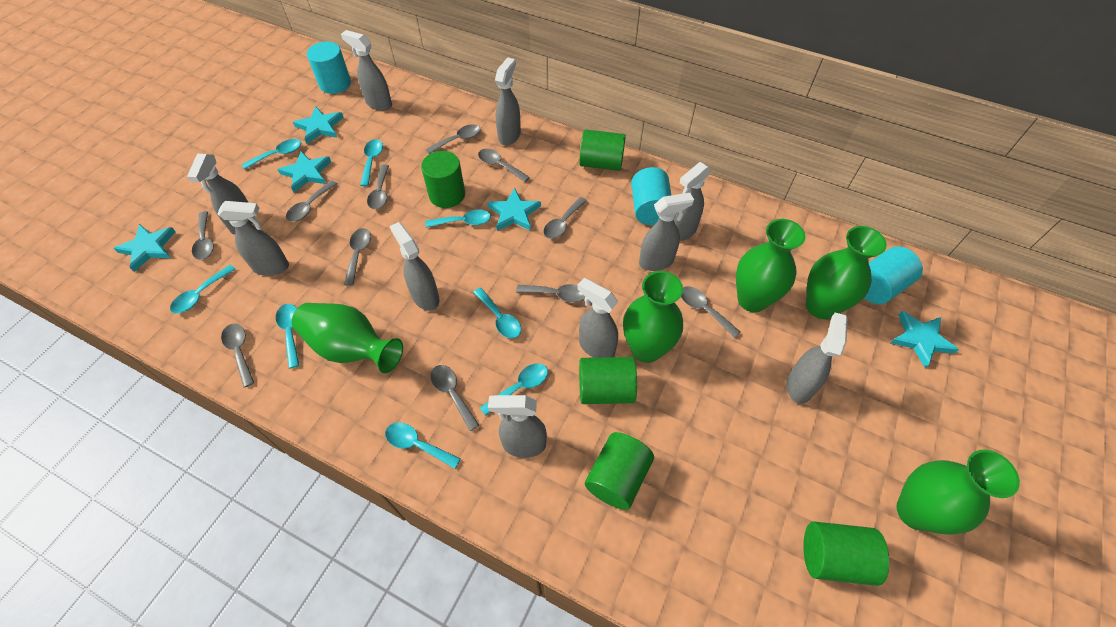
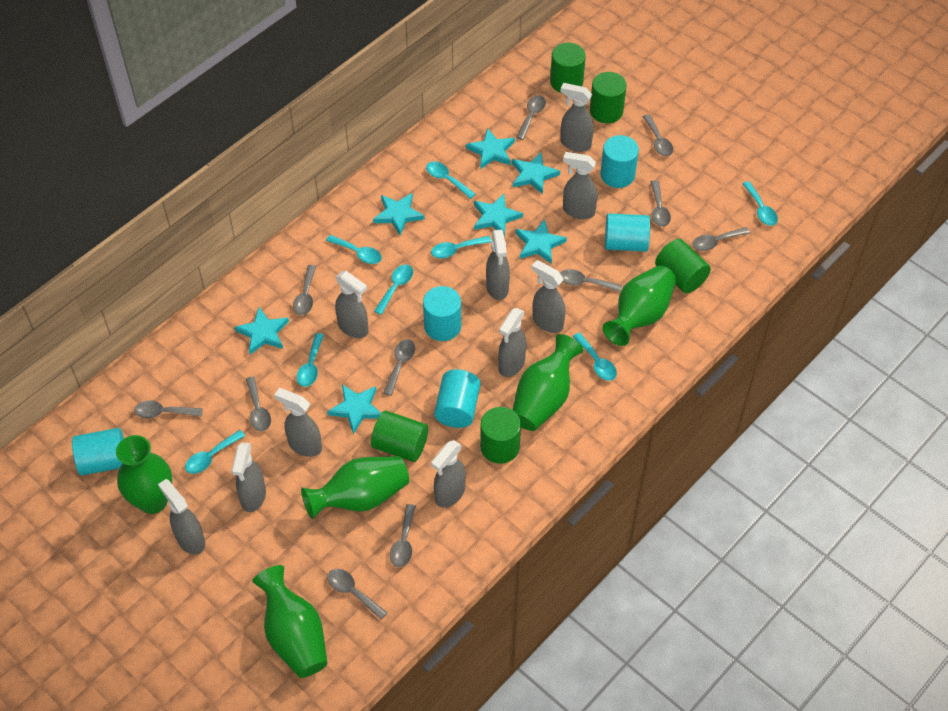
turquoise cylinder: [307,42,351,94] [631,167,671,225] [864,246,923,304] = 3 -> [72,428,124,476] [423,286,461,341] [434,369,480,428] [600,135,639,188] [605,213,650,252] = 5
turquoise star: [113,224,176,272] [277,151,331,192] [293,106,344,144] [487,188,541,231] [891,311,959,368] = 5 -> [235,307,289,354] [327,384,381,434] [373,193,425,235] [466,128,515,169] [474,194,523,238] [512,153,560,195] [516,219,567,264] = 7

